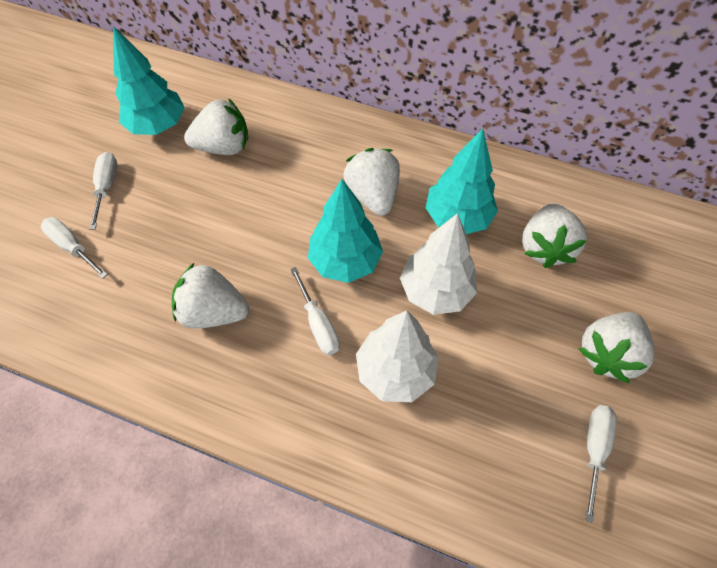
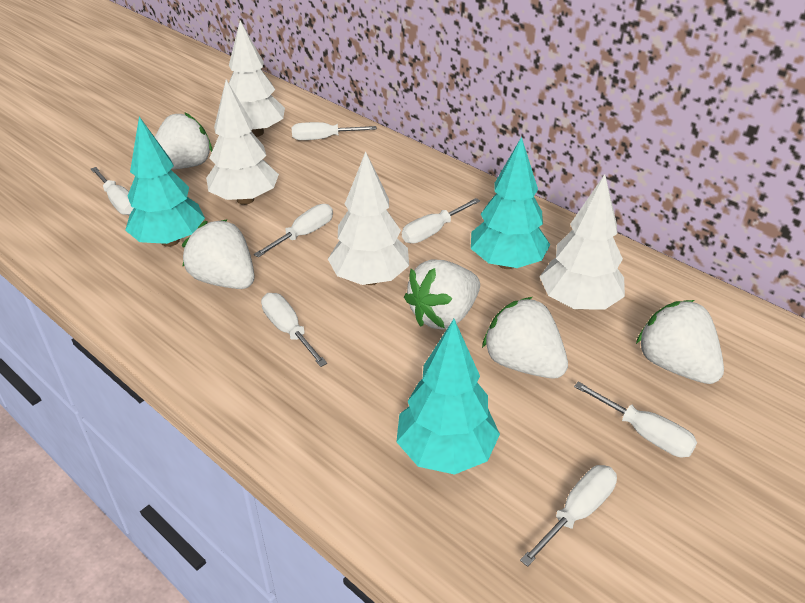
white screwdriver: [41,217,108,278] [89,152,117,230] [290,267,340,355] [585,405,617,523] = 4 -> [91,167,133,215] [254,204,333,258] [261,293,327,367] [292,122,377,140] [402,198,480,243] [520,465,617,567] [574,382,697,458] = 7
white tree: [356,311,439,402] [400,213,477,315] = 2 -> [206,79,279,205] [229,20,285,137] [328,151,409,285] [540,174,625,310] = 4

